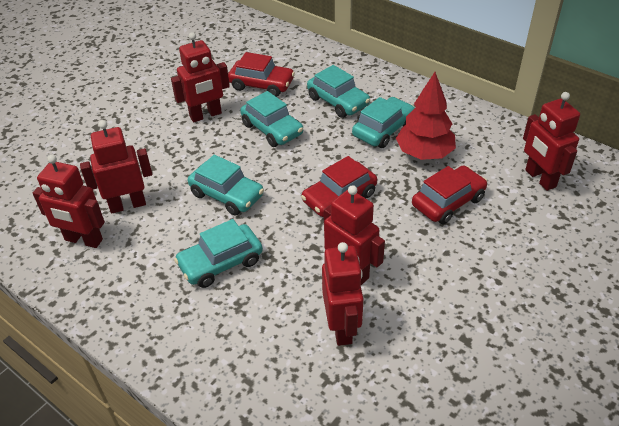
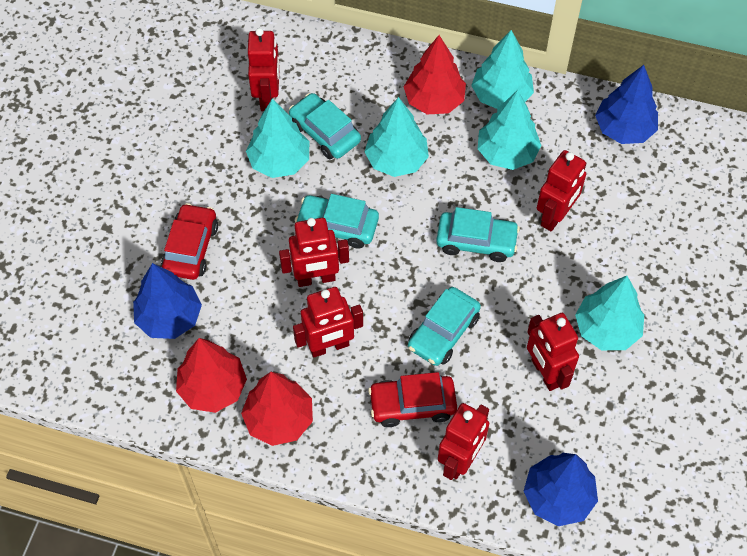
blue tree: none = 0 -> [133,263,202,339] [524,453,598,526] [595,65,658,144] = 3
red car: [228,52,295,97] [301,156,377,217] [412,165,487,224] = 3 -> [161,203,218,280] [368,372,457,427] = 2
red tree: [396,72,456,160] = 1 -> [176,338,247,413] [241,372,313,446] [404,35,466,114] = 3
turquoise car: [174,219,263,288] [188,155,264,215] [240,91,303,147] [307,65,370,118] [352,97,415,148] = 5 -> [289,93,361,159] [295,194,379,249] [408,287,481,366] [436,207,520,262] = 4
turquoise tree: none = 0 -> [246,98,309,178] [364,97,429,177] [471,30,534,109] [478,90,542,170] [575,276,644,350] = 5

